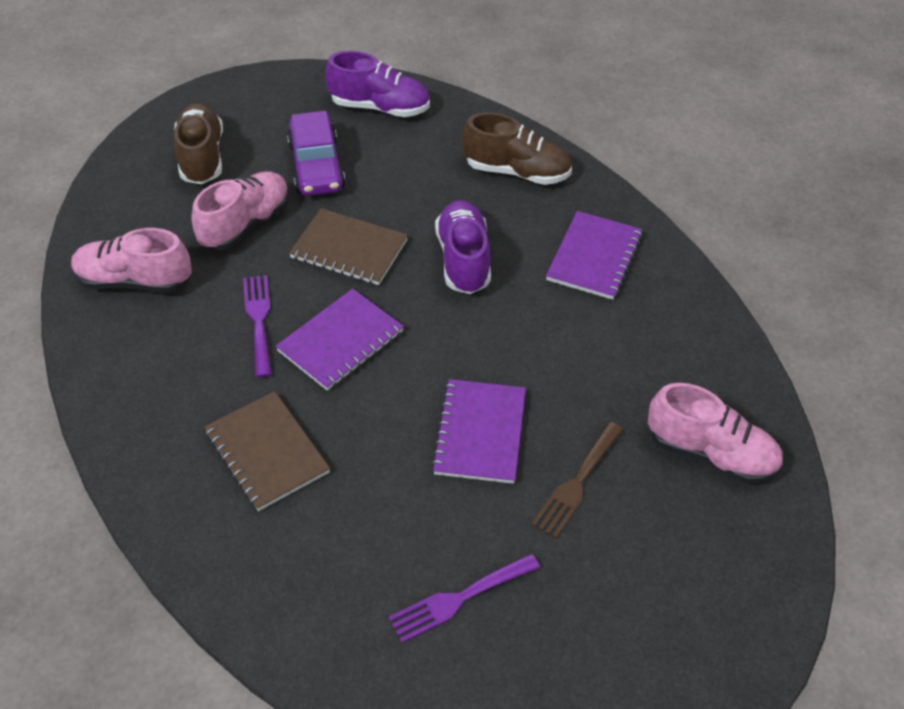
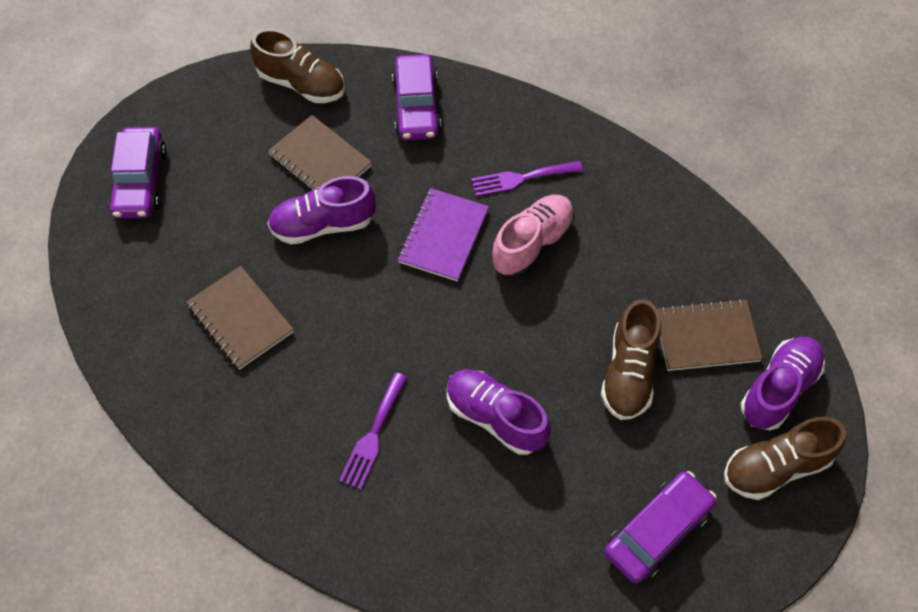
brown fork: [532,422,624,538] = 1 -> none = 0
brown notebook: [204,391,330,511] [289,208,408,285] = 2 -> [186,266,294,370] [268,115,372,190] [657,299,763,371] = 3
brown shoe: [174,103,223,184] [462,112,572,185] = 2 -> [250,29,345,103] [601,299,661,420] [724,417,846,500] = 3
pink shoe: [71,228,192,293] [191,171,289,251] [648,383,783,484] = 3 -> [492,195,574,277] = 1
purple car: [287,111,345,196] = 1 -> [109,127,166,218] [392,54,441,141] [604,471,717,583] = 3
purple notebook: [276,289,404,391] [431,379,526,484] [546,211,643,300] = 3 -> [397,188,489,282] = 1
purple shoe: [325,51,430,117] [435,200,491,294] = 2 -> [267,176,376,245] [447,369,551,455] [741,337,825,430] = 3

